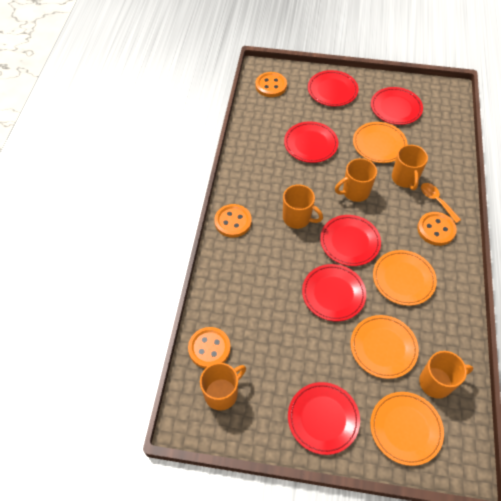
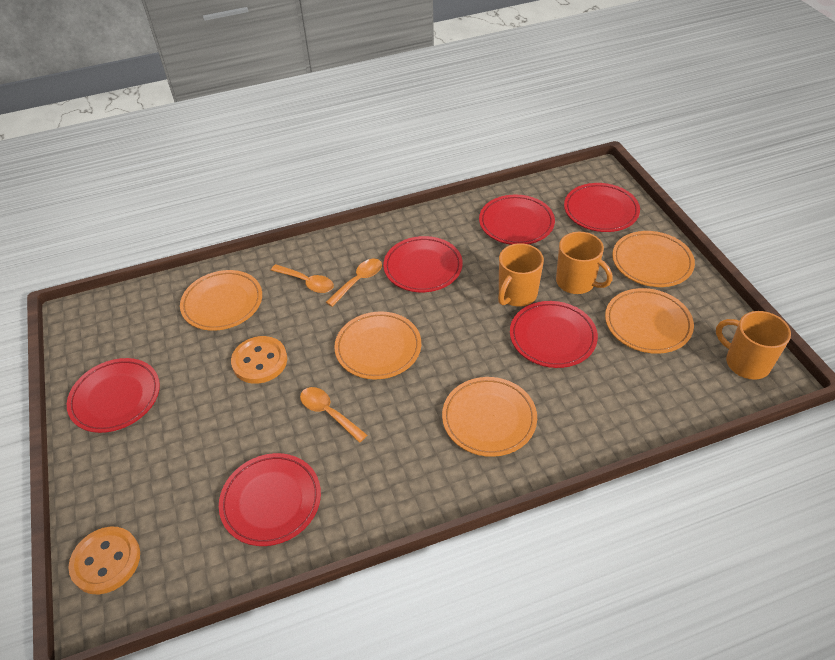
orange button: [188,327,231,368] [214,204,252,237] [255,72,287,97] [417,212,457,246] = 4 -> [68,527,140,594] [231,336,287,384] = 2
orange mug: [200,363,246,411] [283,184,323,229] [335,158,377,202] [392,145,428,190] [419,351,473,399] = 5 -> [498,243,544,307] [556,232,613,294] [716,311,791,380] = 3
orange plate: [351,315,419,379] [353,122,408,163] [370,392,444,466] [373,250,437,306] = 4 -> [180,270,262,331] [334,311,421,379] [442,377,537,457] [605,288,694,354] [612,231,695,287] = 5
orange spoon: [421,183,461,223] = 1 -> [271,264,334,293] [300,387,367,443] [326,259,382,307] = 3

